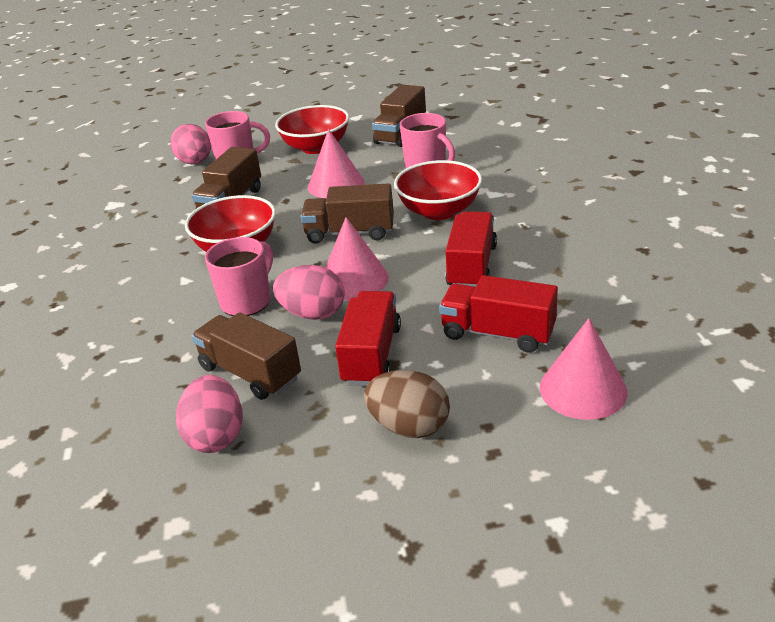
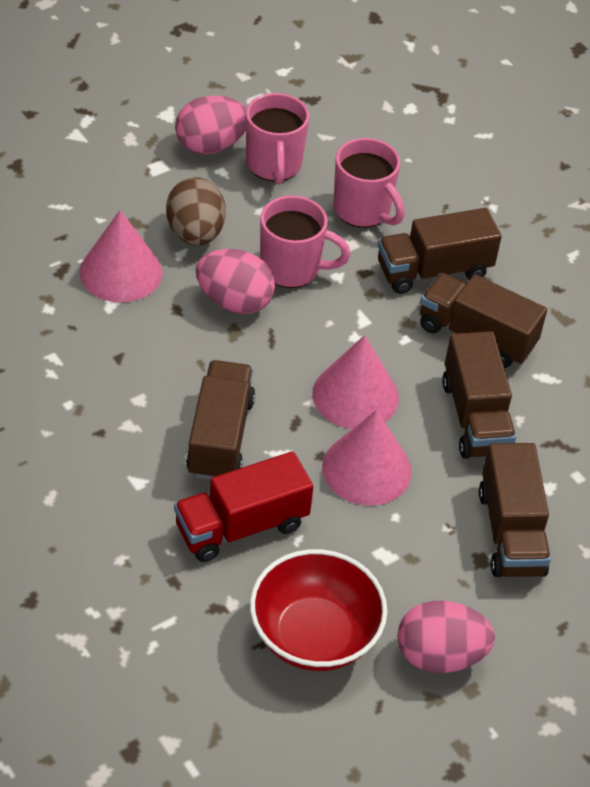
brown truck: [191,147,261,209] [191,312,301,400] [301,183,394,244] [372,85,426,147] = 4 -> [186,360,255,480] [378,208,502,294] [420,273,547,368] [442,331,516,459] [479,443,551,577] = 5
red bowl: [185,195,276,252] [275,105,349,154] [394,160,482,220] = 3 -> [250,549,387,671] = 1
red truck: [335,291,401,386] [439,275,558,352] [445,211,497,287] = 3 -> [174,451,314,562] = 1

